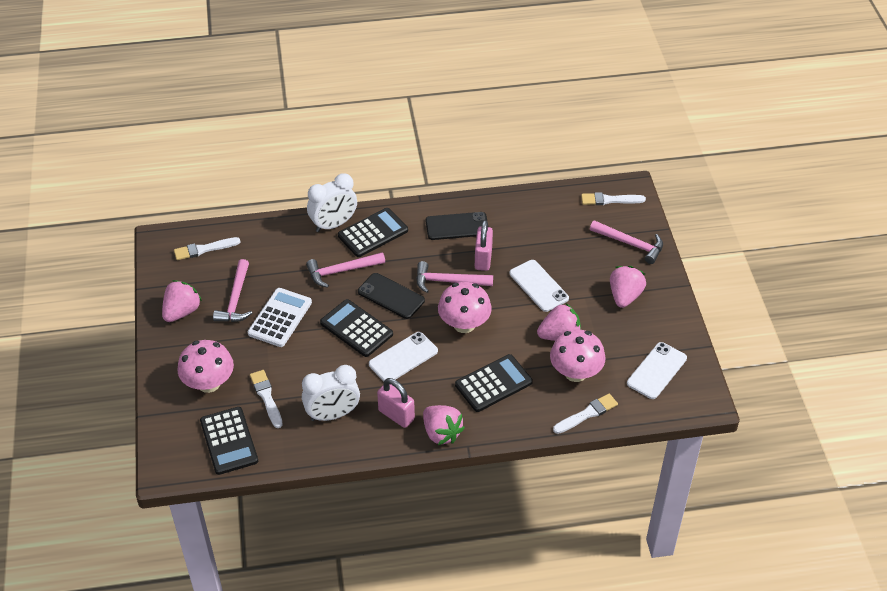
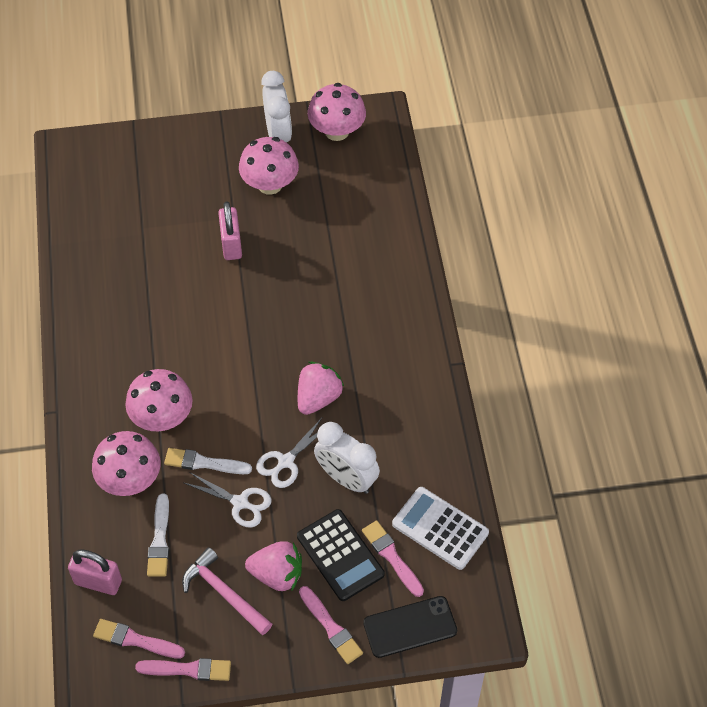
black calculator: [200,407,258,475] [320,299,393,357] [338,208,408,257] [455,354,533,412] = 4 -> [297,509,385,601] = 1
black phone: [358,273,425,319] [426,212,487,240] = 2 -> [363,596,457,658] = 1
pink brush: none = 0 -> [93,619,185,659] [135,658,231,681] [299,586,363,664] [362,520,424,597] = 4
pink hammer: [213,259,252,322] [306,252,385,288] [416,261,493,293] [590,220,663,264] = 4 -> [182,547,272,635] = 1
pink mushroom: [178,340,234,393] [438,282,492,333] [550,329,606,382] = 3 -> [92,431,161,496] [125,369,193,431] [239,137,299,195] [308,83,366,141] = 4
pink strawberry: [162,280,202,322] [423,405,465,445] [537,303,581,341] [610,266,646,308] = 4 -> [245,541,302,591] [298,362,344,415] = 2
white brush: [174,237,240,260] [250,370,283,428] [553,394,618,434] [581,192,646,205] = 4 -> [147,494,169,577] [164,448,252,474] = 2
white phone: [369,332,438,382] [510,260,569,312] [627,342,687,399] = 3 -> none = 0
white scissors: none = 0 -> [184,472,272,527] [256,418,322,488] = 2

